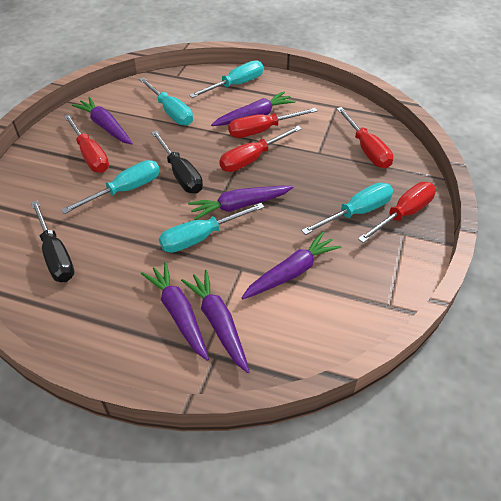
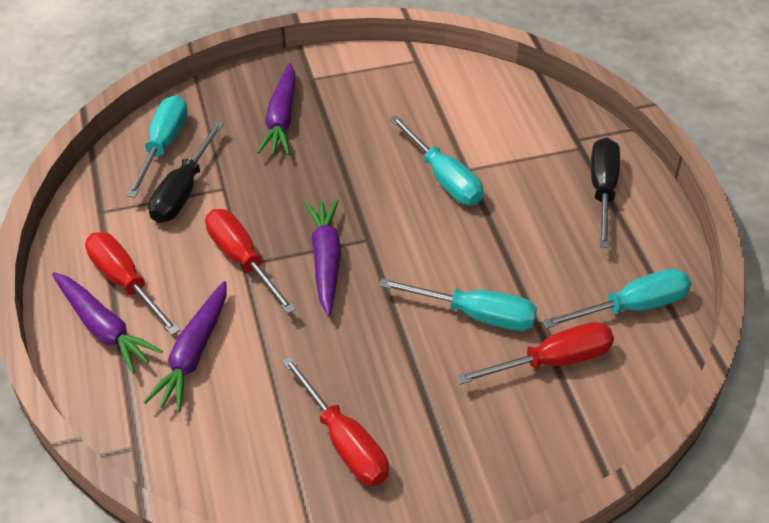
purple carrot: [72,97,133,144] [141,262,209,361] [181,270,250,373] [188,186,294,220] [211,91,296,126] [241,232,341,299] = 6 -> [52,272,163,374] [144,281,227,412] [257,63,295,155] [304,199,341,316] = 4
red screwdriver: [64,114,109,173] [219,126,302,172] [228,108,318,138] [337,107,393,168] [358,182,436,243] = 5 -> [85,232,180,335] [205,209,296,314] [282,356,389,486] [456,322,614,385] = 4
turquoise screwdriver: [61,160,160,214] [139,77,193,125] [159,203,265,253] [189,60,264,98] [301,183,393,235] = 5 -> [127,95,188,198] [379,278,537,331] [390,115,483,205] [542,269,691,329] = 4

